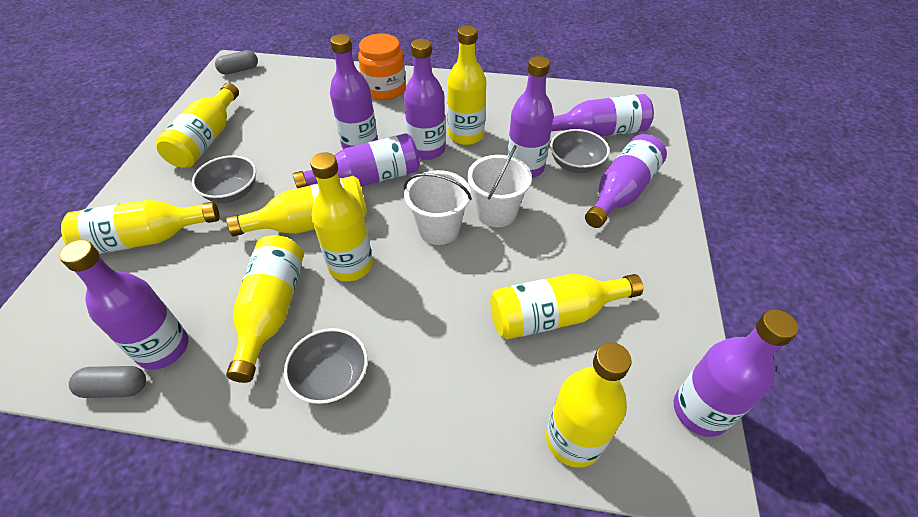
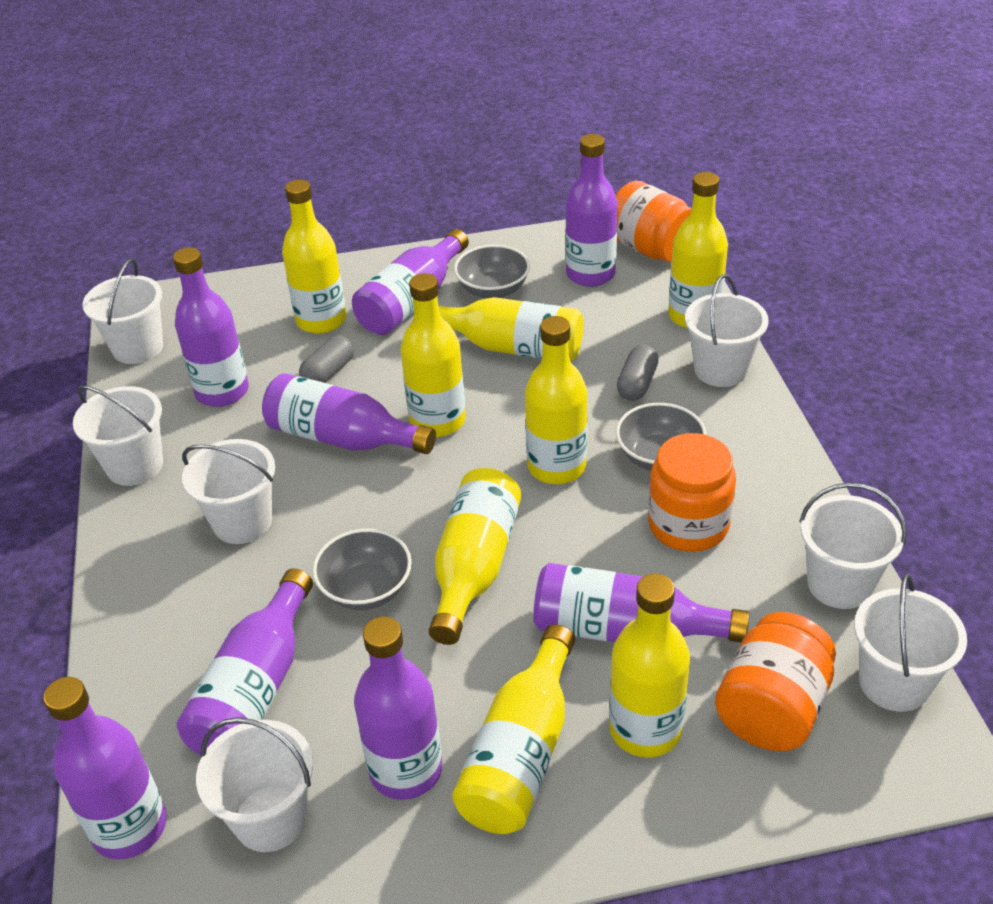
orange jar: [358,34,406,100] = 1 -> [615,181,692,262] [648,433,736,552] [715,612,836,751] = 3
white bucket: [404,170,472,245] [467,145,532,227] = 2 -> [73,385,163,486] [82,258,163,364] [182,439,275,544] [196,717,313,852] [685,274,769,387] [799,482,907,609] [854,574,967,712] = 7

